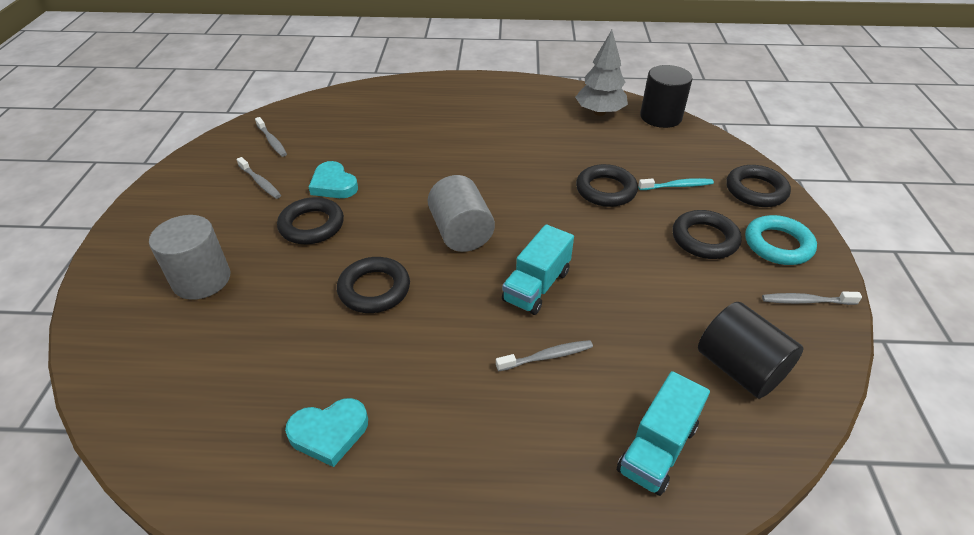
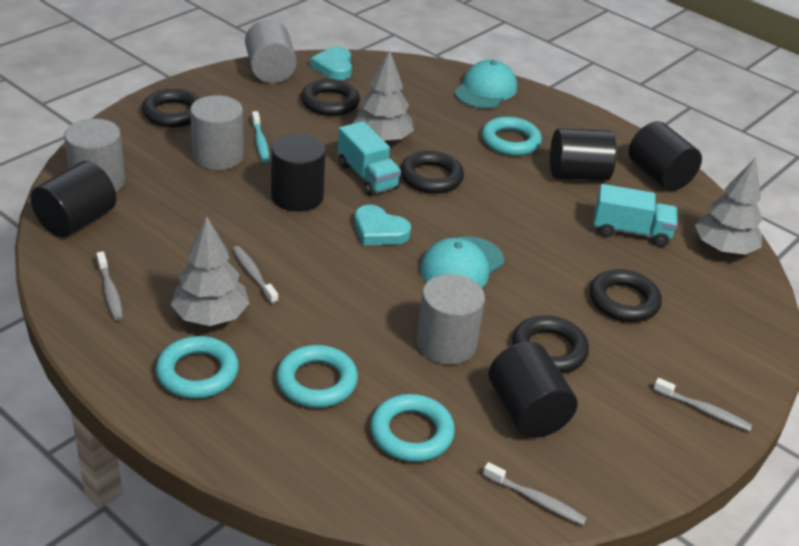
black cylinder: [640,65,693,128] [698,302,804,398] = 2 -> [31,161,116,238] [271,134,326,212] [488,342,578,438] [550,128,616,181] [629,121,702,191] = 5
grey cylinder: [149,215,230,300] [428,175,495,252] = 2 -> [64,119,125,192] [190,95,244,170] [245,20,297,83] [417,274,485,365] = 4
grey tree: [575,30,628,116] = 1 -> [171,217,249,326] [352,50,414,143] [695,158,763,255] = 3
turquoise cap: none = 0 -> [420,236,504,288] [454,60,517,109] = 2
turquoise ring: [745,215,817,265] = 1 -> [156,336,239,399] [276,345,358,408] [371,394,455,462] [482,117,542,156] = 4

